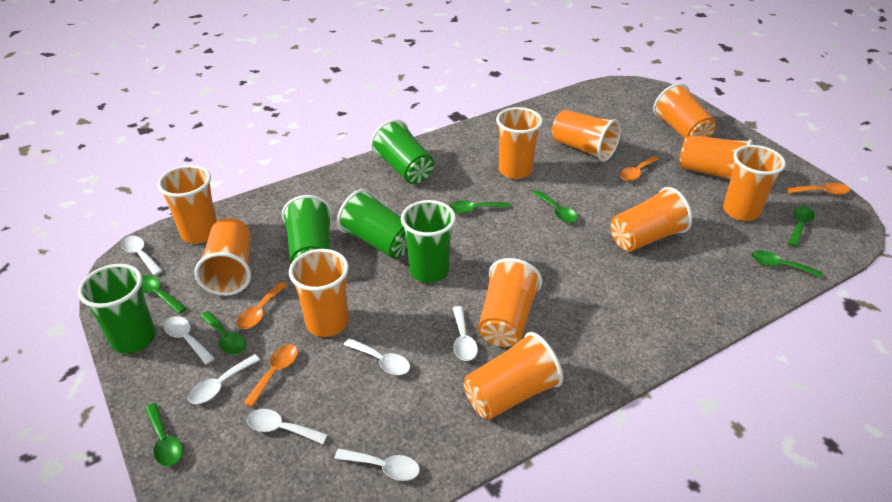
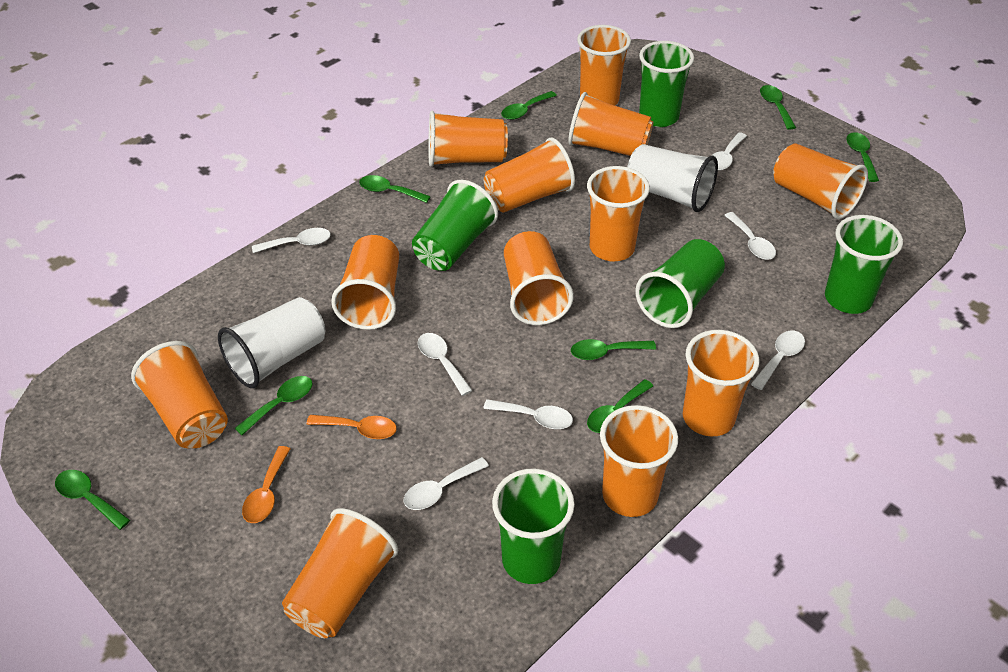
green spoon: [142,275,187,314] [145,403,183,466] [200,311,246,355] [449,200,510,214] [532,190,578,223] [751,250,823,278] [788,206,815,247] = 7 -> [55,470,130,530] [235,376,313,435] [359,175,431,203] [501,91,557,120] [571,339,656,360] [587,379,653,433] [760,85,796,130] [846,132,879,182] = 8
orange cup: [157,165,217,244] [195,218,251,296] [289,249,349,337] [463,332,563,420] [478,258,542,347] [496,107,543,179] [552,110,621,162] [611,187,692,252] [653,83,716,139] [679,135,752,180] [723,145,786,221] = 11 -> [131,341,228,448] [282,508,398,638] [331,235,399,330] [428,111,508,167] [484,137,575,212] [504,231,574,325] [568,92,654,156] [577,25,631,105] [587,166,650,262] [600,405,678,517] [683,330,759,436] [773,143,868,219] = 12
orange spoon: [237,282,287,329] [244,344,298,407] [620,156,659,181] [786,182,850,195] = 4 -> [242,446,290,523] [306,415,397,439] = 2
white cup: none = 0 -> [218,297,325,388] [627,144,718,212] = 2

